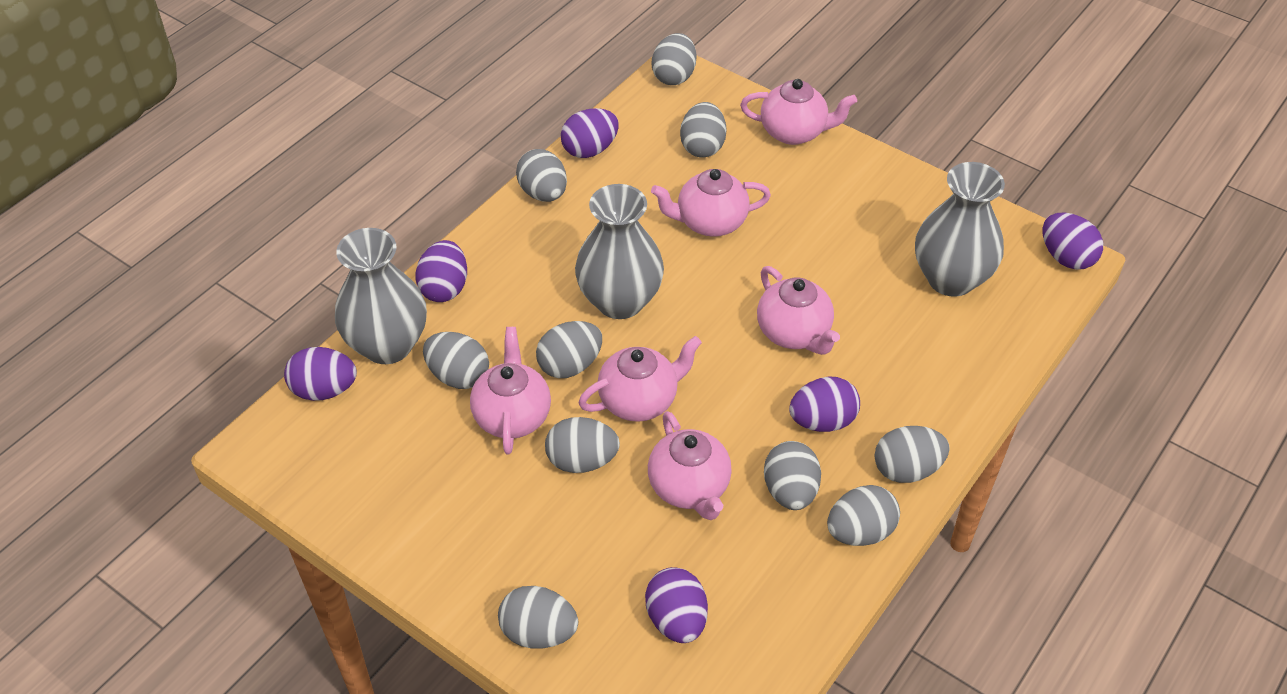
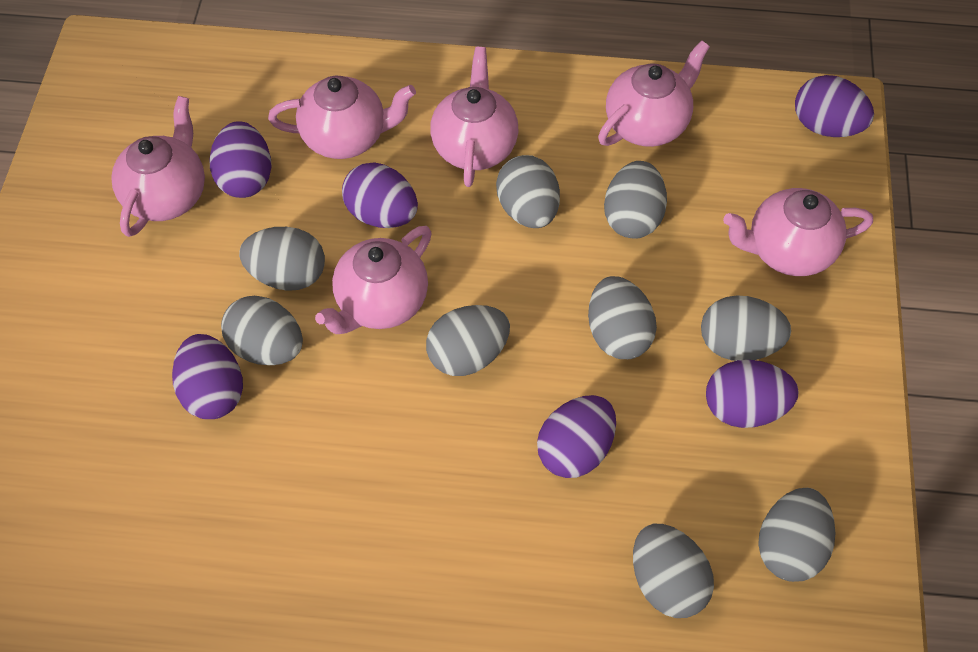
grey egg: [423,332,489,389] [498,586,578,649] [516,149,567,202] [536,321,602,378] [545,417,620,473] [652,33,696,85] [680,102,727,158] [764,441,821,510] [827,485,900,546] [875,426,950,483] = 10 -> [221,296,303,365] [239,227,325,291] [426,305,510,376] [496,155,560,228] [588,276,657,359] [604,161,667,239] [633,524,714,618] [701,295,791,361] [758,488,835,582] = 9
grey vase: [335,228,427,364] [575,184,664,319] [915,162,1005,297] = 3 -> none = 0

